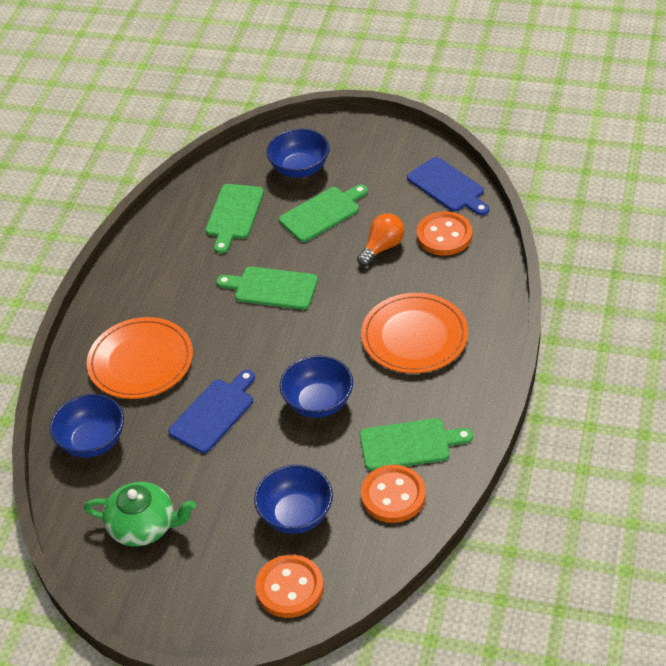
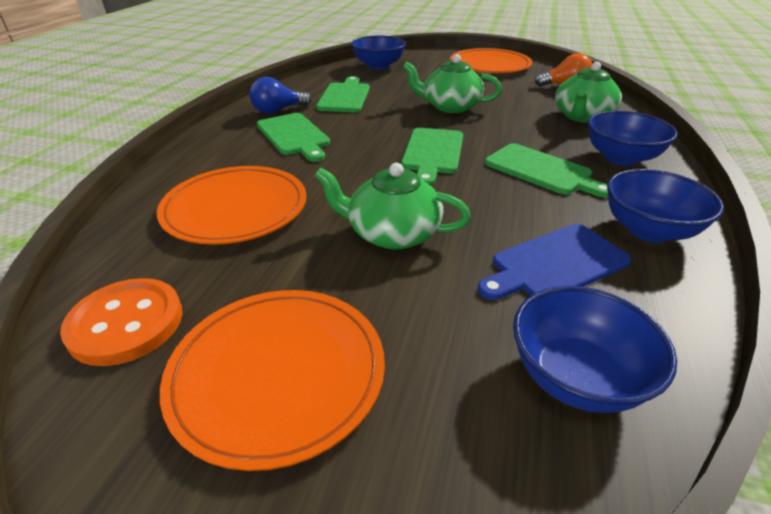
blue cutting board: [168,370,255,453] [407,157,489,216] = 2 -> [478,224,631,300] = 1
blue light bulb: none = 0 -> [249,77,311,114] = 1
green teapot: [84,482,196,547] = 1 -> [315,163,471,250] [402,54,502,113] [555,62,622,123] = 3
orange button: [255,555,324,618] [361,465,426,523] [417,211,472,256] = 3 -> [60,278,182,366] = 1
orange plate: [87,317,193,399] [361,293,468,373] = 2 -> [157,166,306,245] [160,290,385,471] [450,48,532,73] = 3

